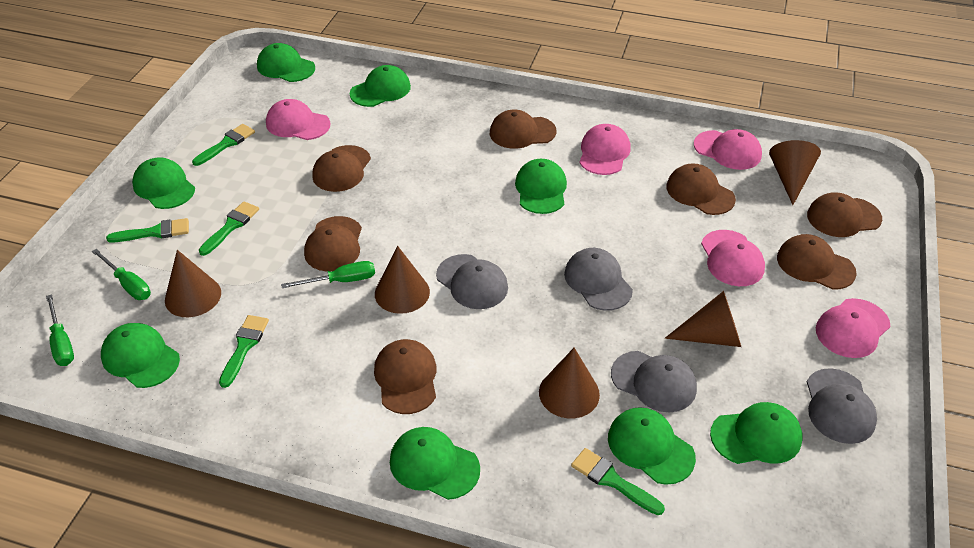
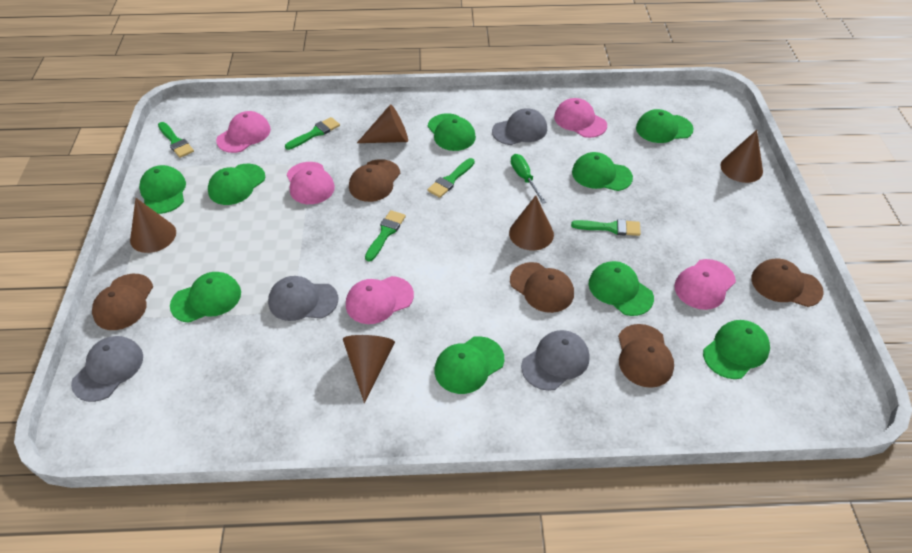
brown cap: [304,216,362,271] [312,145,371,192] [374,339,437,414] [490,110,556,149] [666,163,736,215] [777,234,857,290] [807,192,882,237] = 7 -> [92,274,153,330] [349,159,400,202] [510,262,574,313] [618,324,674,388] [751,259,824,307] = 5
green cap: [101,323,180,388] [132,157,195,209] [257,43,315,82] [350,65,411,107] [390,427,480,500] [515,159,567,214] [608,407,696,485] [710,402,802,464] = 8 -> [139,165,186,214] [170,272,241,323] [208,164,265,205] [428,113,476,151] [435,336,504,394] [572,152,633,191] [588,261,654,316] [636,109,694,143] [703,320,770,379] = 9
green screwdriver: [46,294,74,366] [92,249,151,300] [281,261,375,288] = 3 -> [511,154,546,204] = 1

